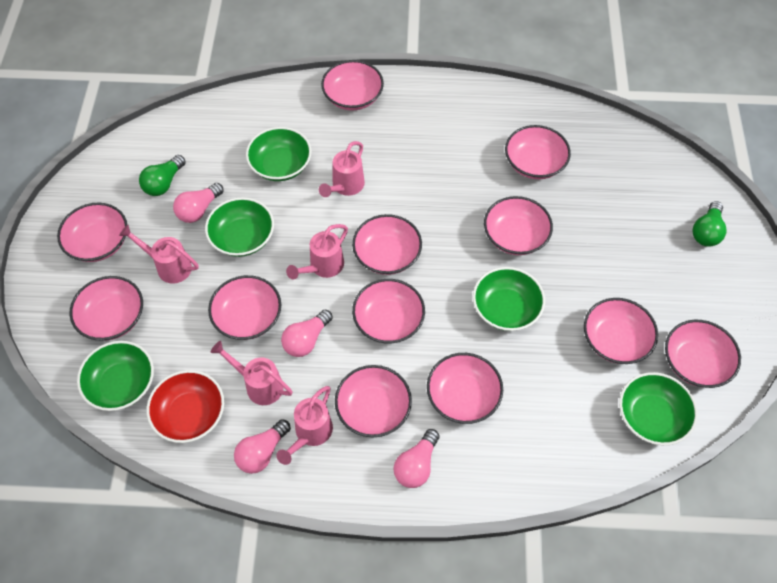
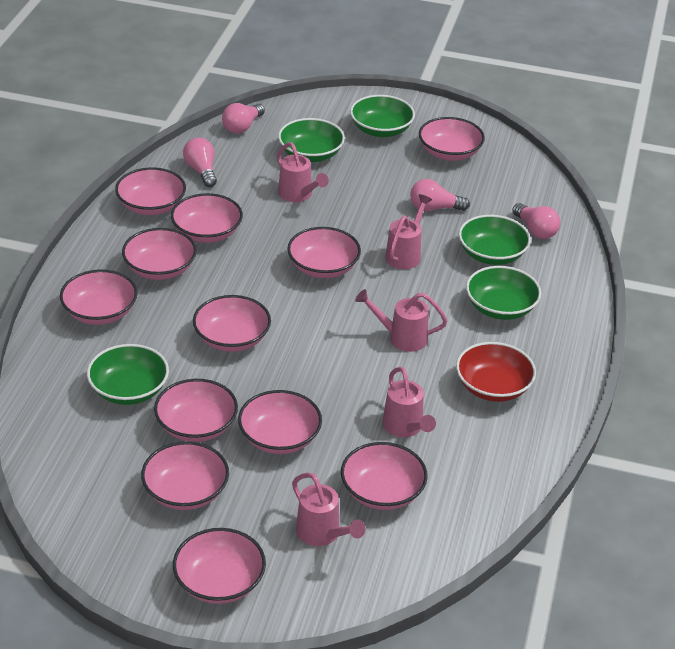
green light bulb: [139,155,186,196] [693,201,727,247] = 2 -> none = 0

